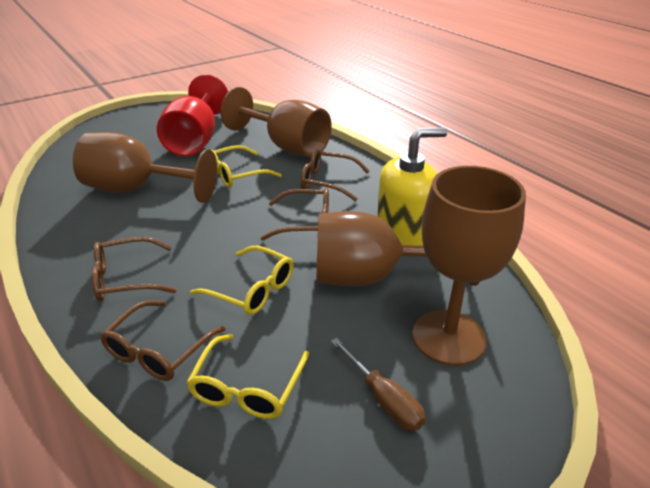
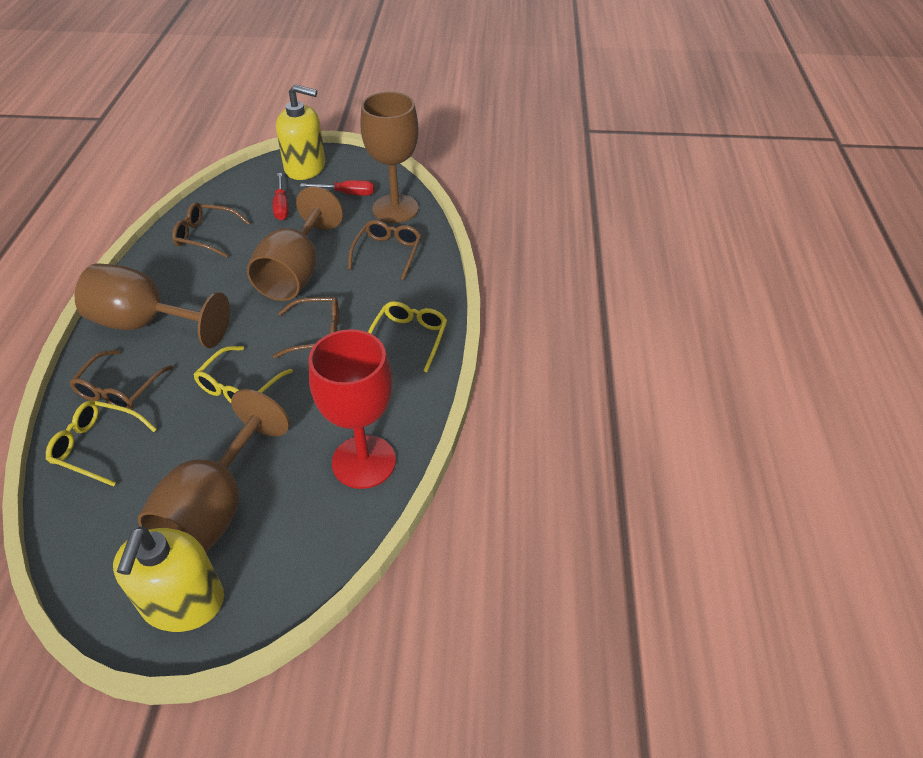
brown screwdriver: [331,338,426,431] = 1 -> none = 0
red screwdriver: none = 0 -> [273,173,289,220] [300,180,375,196] = 2
yellow soap dispenser: [377,128,447,246] = 1 -> [113,526,224,632] [276,84,325,180] = 2

